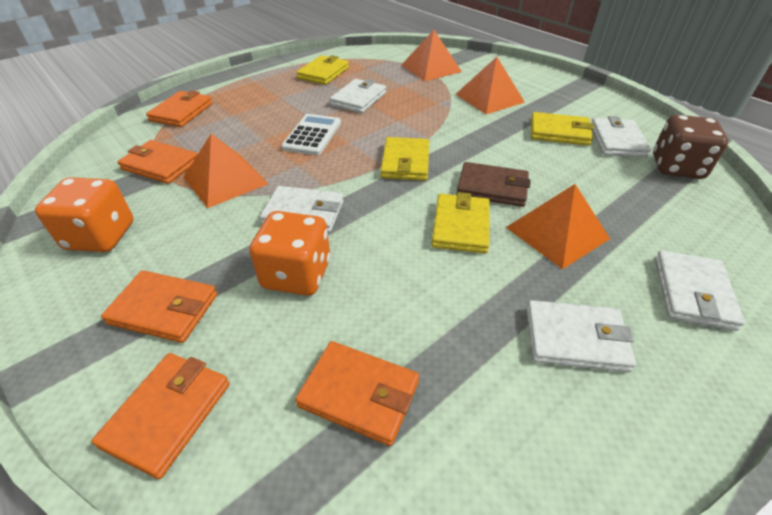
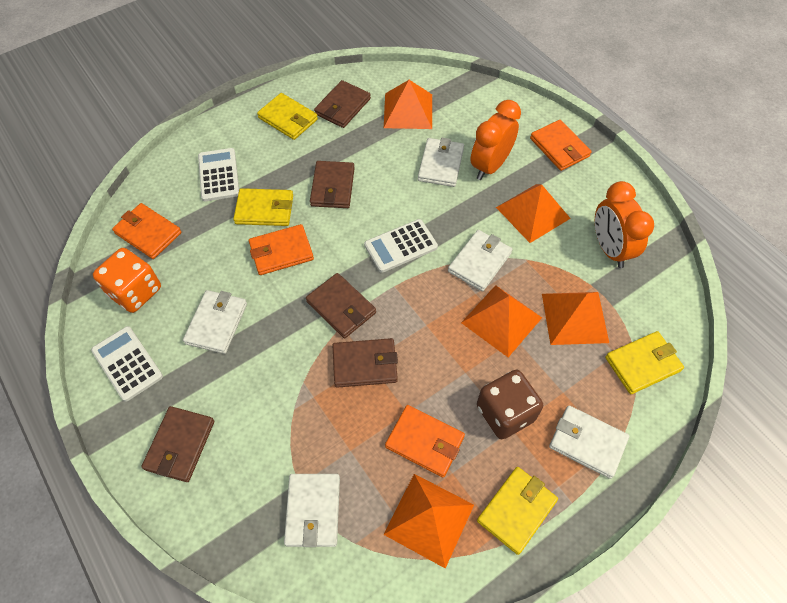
brown wallet: [456,162,531,207] = 1 -> [141,406,214,482] [306,273,376,338] [310,161,355,208] [314,80,371,128] [332,338,398,388] = 5
orange clock: none = 0 -> [470,100,521,180] [595,181,654,268] = 2
orange dice: [35,177,133,252] [249,211,330,296] = 2 -> [93,248,161,313] = 1
orange pyramid: [184,133,268,208] [402,30,462,81] [455,57,525,114] [506,184,610,269] = 4 -> [383,474,474,569] [384,80,432,129] [461,285,542,357] [496,184,571,243] [542,292,609,345] = 5
orange wallet: [91,353,230,479] [101,270,217,343] [117,140,198,184] [146,90,213,127] [295,341,419,446] = 5 -> [112,203,182,259] [249,224,314,275] [385,405,465,478] [530,120,591,171] = 4
white calculator: [281,114,341,155] = 1 -> [91,326,163,402] [198,148,239,201] [364,219,438,273] = 3

